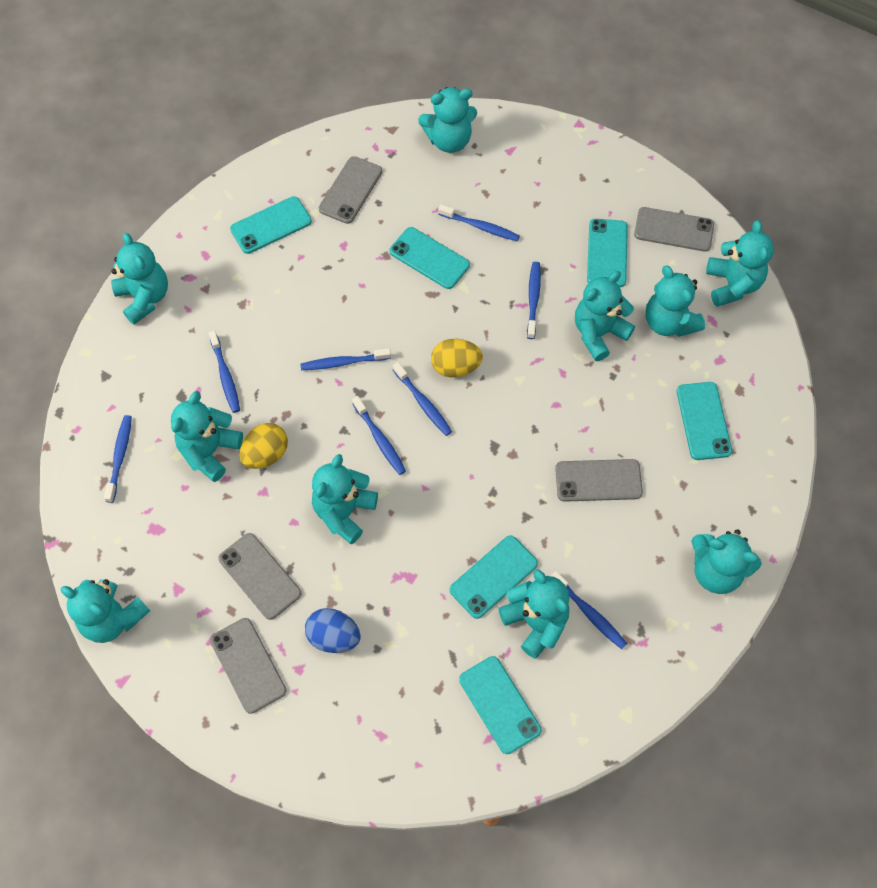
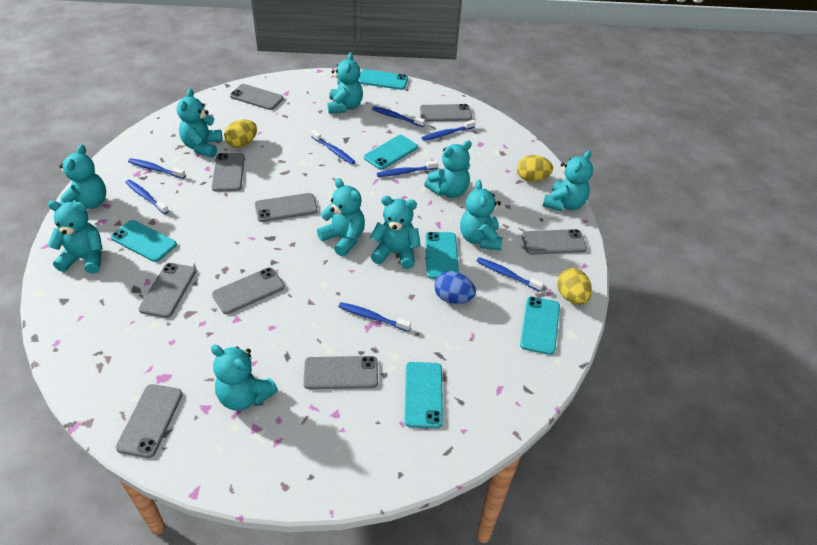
grey phone: [210,618,287,714] [218,533,301,620] [319,156,382,224] [555,459,643,502] [634,207,714,252] = 5 -> [116,384,183,458] [139,263,196,318] [212,153,245,192] [212,267,285,314] [230,84,284,110] [255,193,318,222] [303,356,378,389] [420,104,472,122] [522,229,587,255] = 9
yellow egg: [239,423,288,469] [431,339,483,377] = 2 -> [224,119,257,148] [517,155,553,182] [557,268,592,304] = 3

